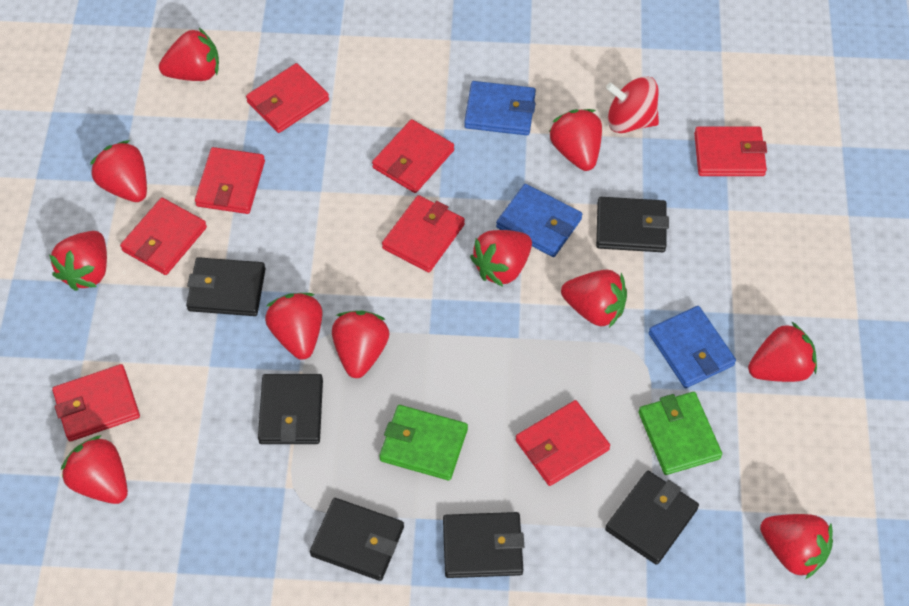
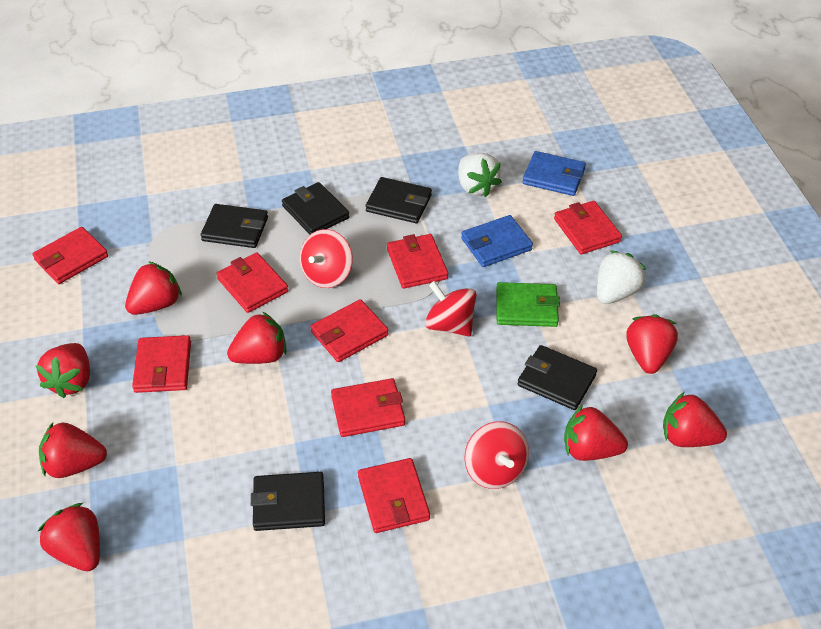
black wallet: [186,257,265,316] [258,374,323,444] [310,498,404,581] [443,512,524,578] [596,197,669,252] [605,471,699,565] = 6 -> [201,204,268,248] [251,472,325,531] [282,182,349,235] [366,177,432,223] [518,345,597,410] = 5
blue wallet: [464,81,536,135] [496,184,582,257] [649,306,736,388] = 3 -> [461,215,533,267] [523,151,586,196] = 2
green wallet: [379,405,468,480] [639,392,722,475] = 2 -> [496,282,560,327] = 1
red spinning top: [606,76,659,133] = 1 -> [300,229,353,288] [425,281,477,337] [464,421,529,489] = 3
red strawberry: [49,231,107,291] [61,435,128,504] [90,140,147,202] [159,28,219,81] [265,293,322,360] [332,311,389,378] [470,230,532,287] [549,109,602,171] [561,270,627,328] [748,322,817,382] [760,514,833,579] = 11 -> [35,343,90,398] [37,503,100,571] [39,423,107,478] [125,261,182,315] [227,311,286,364] [564,405,628,461] [626,314,678,374] [663,392,727,447] = 8
white strawberry: none = 0 -> [458,153,502,197] [597,251,646,304] = 2

